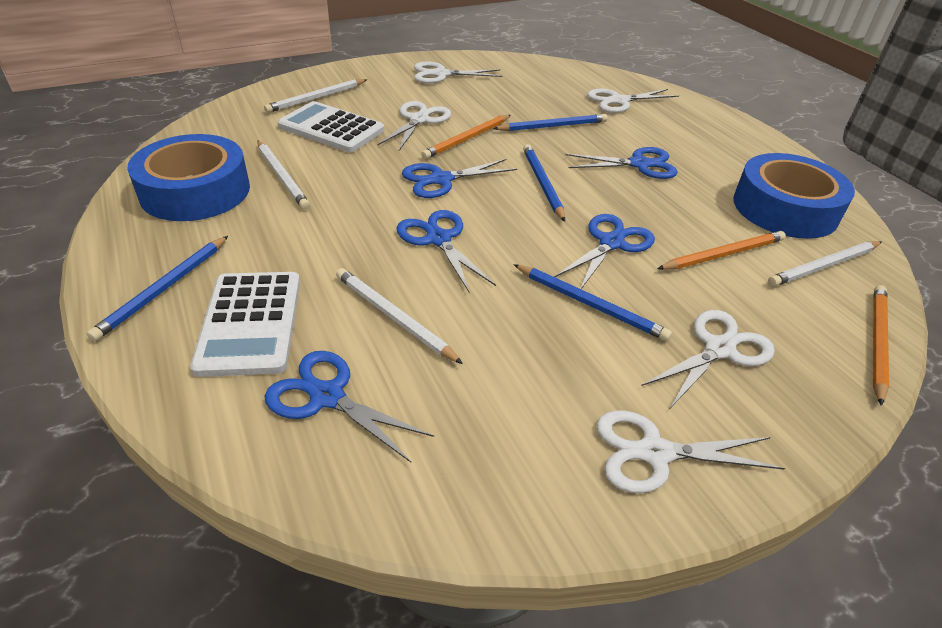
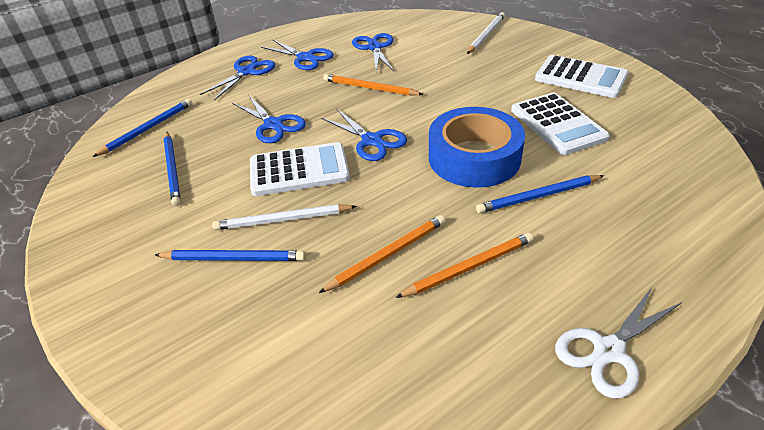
blue tape: [127,134,250,221] [733,153,855,239] = 2 -> [429,107,525,188] = 1
white calculator: [190,272,300,377] [278,101,384,152] = 2 -> [250,142,350,196] [511,92,610,155] [535,55,629,98] = 3
white pencil: [257,140,310,210] [264,79,367,113] [336,268,463,364] [768,241,882,287] = 4 -> [212,204,357,230] [467,12,505,54] = 2
white scissors: [377,101,451,152] [414,62,502,84] [587,89,679,113] [596,410,785,493] [641,310,775,408] = 5 -> [555,286,682,398] = 1

